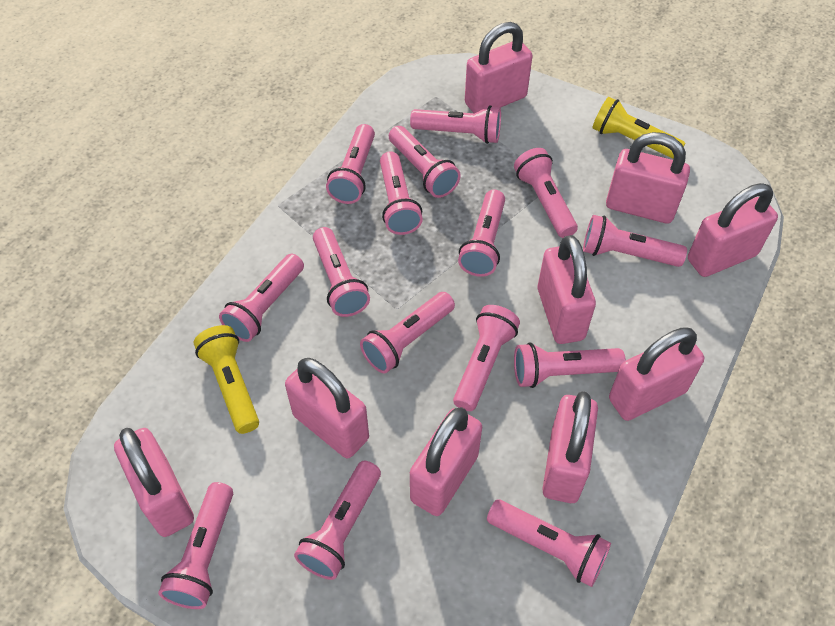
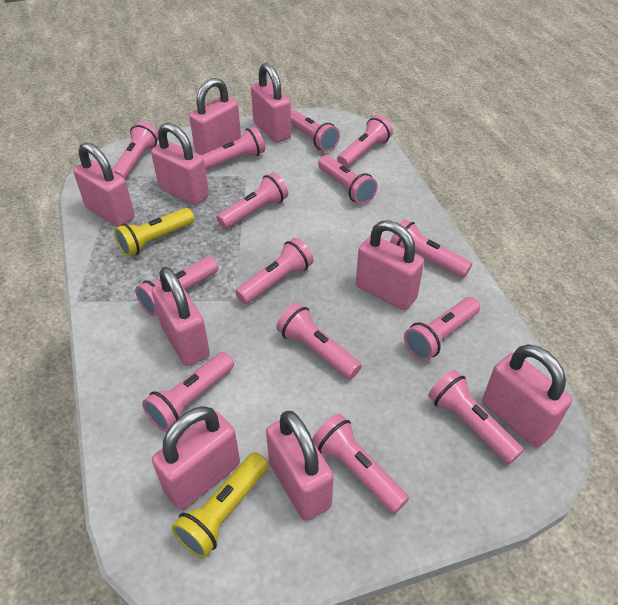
pink flashlight: [158,482,233,609] [219,254,304,342] [294,461,381,580] [313,227,370,317] [326,124,375,204] [360,292,455,373] [380,151,423,235] [389,126,461,198] [410,105,501,144] [453,305,520,411] [458,190,505,277] [487,499,611,587] [514,148,578,238] [514,342,626,388] [583,215,687,267] = 15 -> [112,122,158,179] [135,257,218,316] [142,352,234,432] [200,127,265,170] [217,173,288,229] [235,238,313,304] [276,303,362,379] [291,109,340,152] [312,414,409,514] [318,155,378,204] [337,115,393,168] [390,219,472,278] [404,297,480,361] [428,370,524,464] = 14

